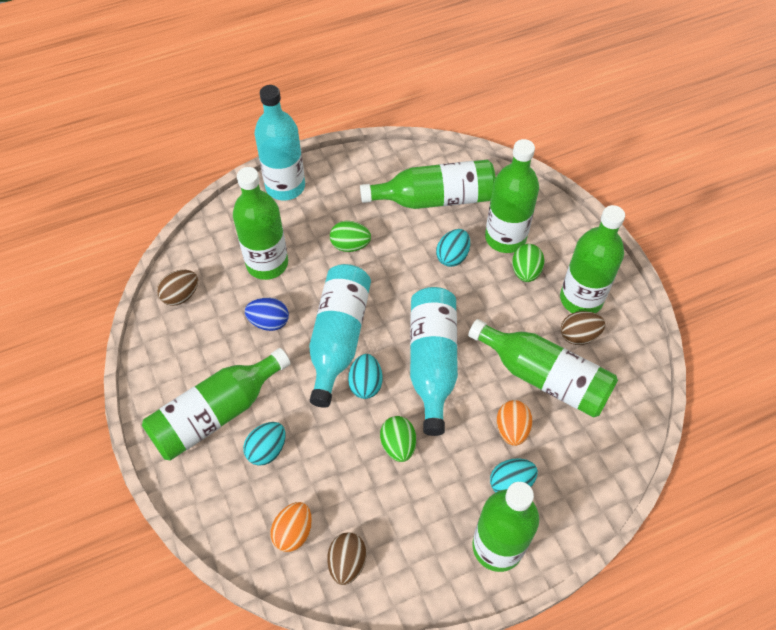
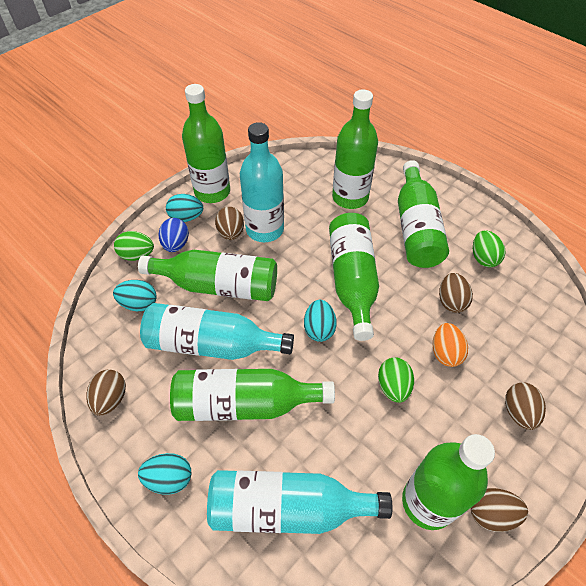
brown egg: [157,270,198,306] [327,532,366,585] [561,311,605,345] = 3 -> [87,369,126,416] [215,207,244,240] [439,273,473,313] [471,488,528,532] [505,382,546,430] = 5
orange egg: [271,502,312,552] [497,400,532,446] = 2 -> [433,323,468,367] = 1

